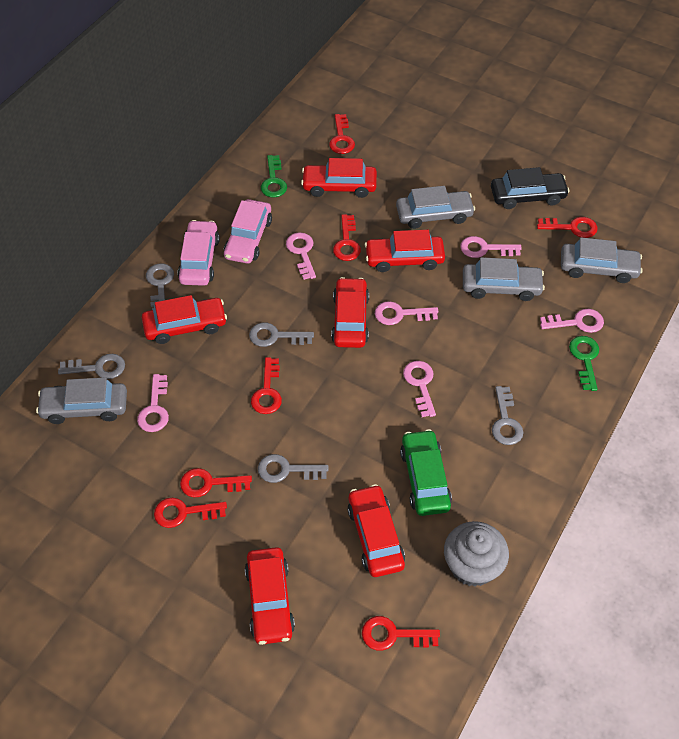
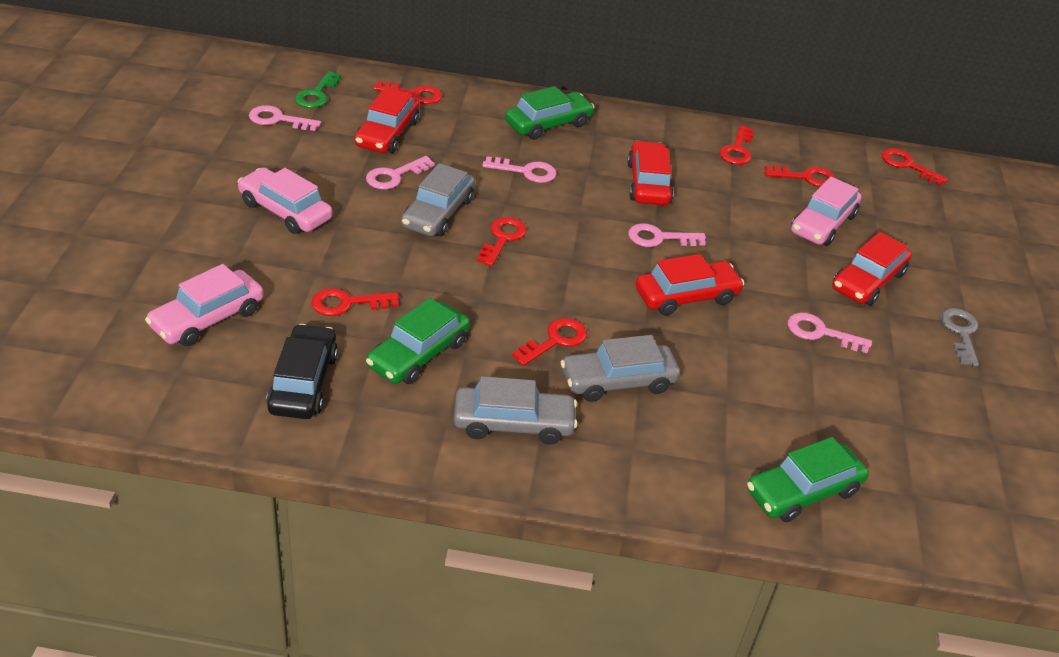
green car: [400,429,452,516] = 1 -> [366,298,470,384] [505,86,595,140] [747,437,869,522] = 3
green key: [261,155,287,197] [569,336,599,391] = 2 -> [295,71,341,108] = 1
grey car: [36,377,127,424] [396,186,475,229] [463,257,545,301] [561,237,643,283] = 4 -> [401,163,475,236] [454,376,577,445] [561,335,680,402] = 3
grey cupcake: [444,521,509,587] = 1 -> none = 0
grey key: [58,354,125,379] [146,264,174,310] [249,322,314,347] [258,454,329,483] [492,386,523,445] = 5 -> [940,308,979,367] = 1
pink car: [177,220,220,286] [224,199,272,264] = 2 -> [145,264,264,346] [238,167,333,234] [791,177,862,246] = 3
pink key: [137,374,169,432] [286,232,316,280] [375,301,438,325] [403,361,436,417] [460,236,522,258] [540,309,604,333] = 6 -> [249,105,321,131] [366,156,435,189] [482,156,557,183] [628,223,706,247] [788,313,872,353] = 5
red car: [142,295,227,344] [245,547,295,645] [301,158,377,198] [331,277,369,348] [347,484,405,577] [365,230,445,272] = 6 -> [355,87,420,153] [627,141,674,205] [635,254,744,315] [832,232,912,305] = 4

